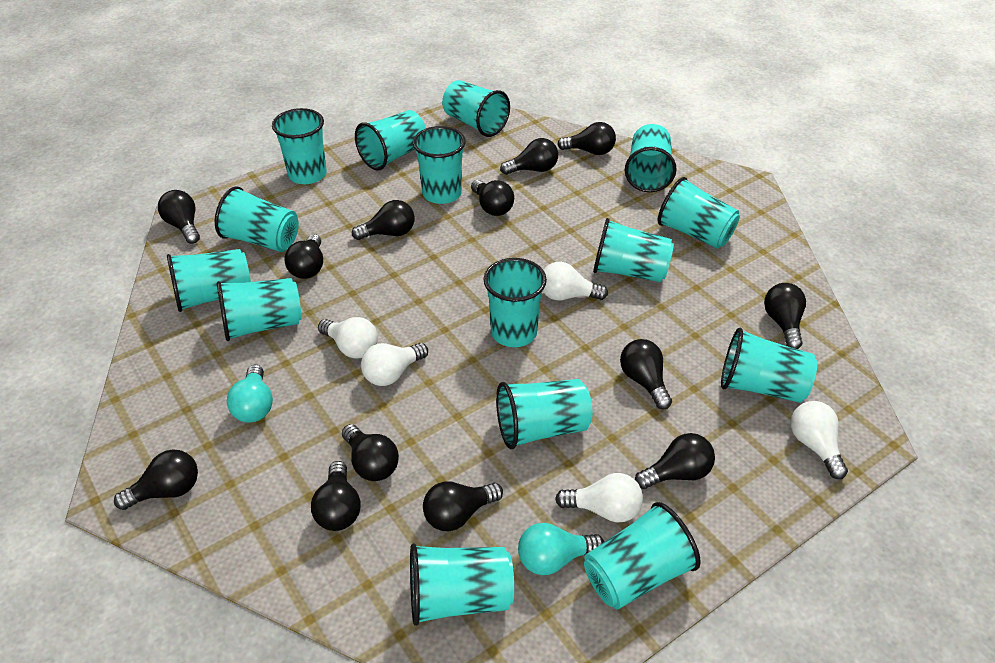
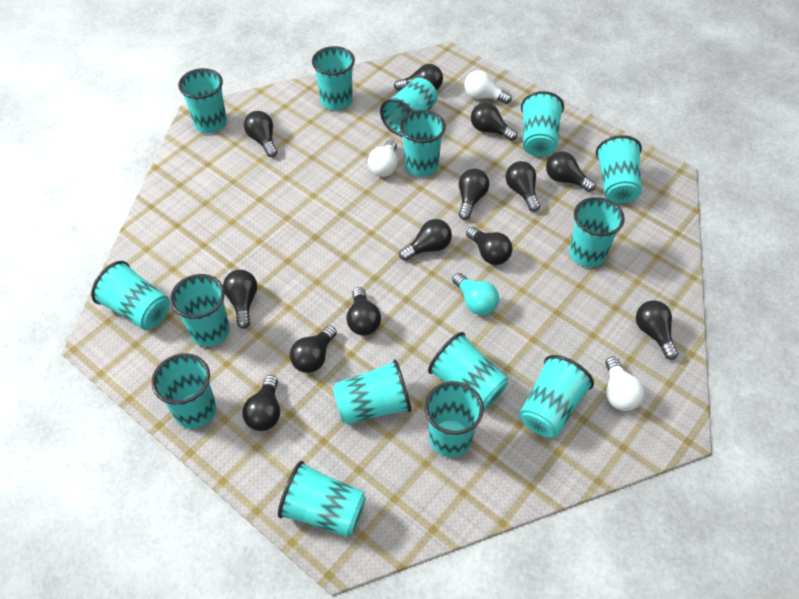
turquoise light bulb: [227,365,273,423] [518,523,604,575] = 2 -> [452,273,499,315] = 1
white light bulb: [318,317,378,359] [361,343,428,386] [543,262,608,300] [555,473,643,522] [790,401,848,479] = 5 -> [368,140,398,177] [464,70,512,104] [606,357,644,411] = 3

